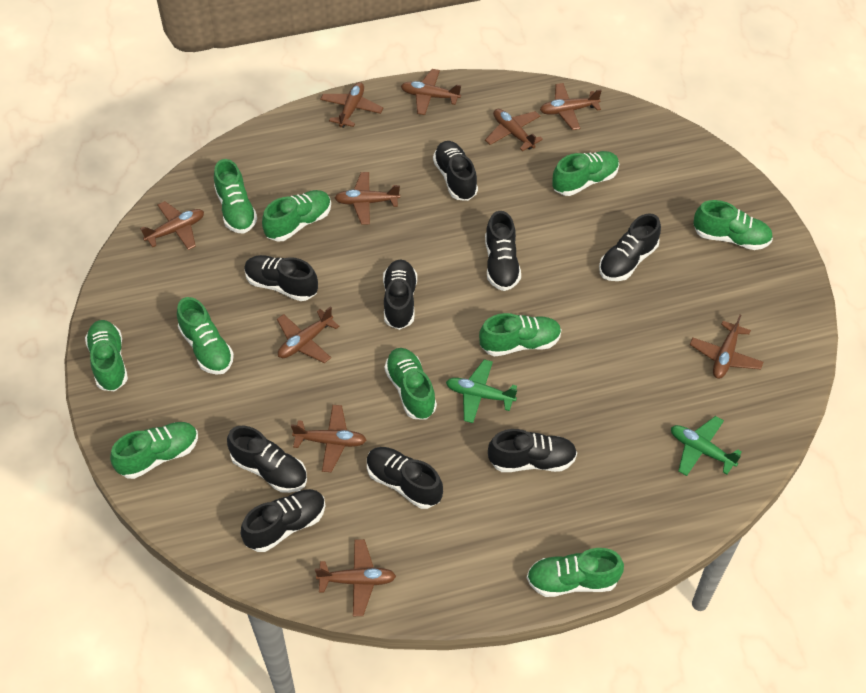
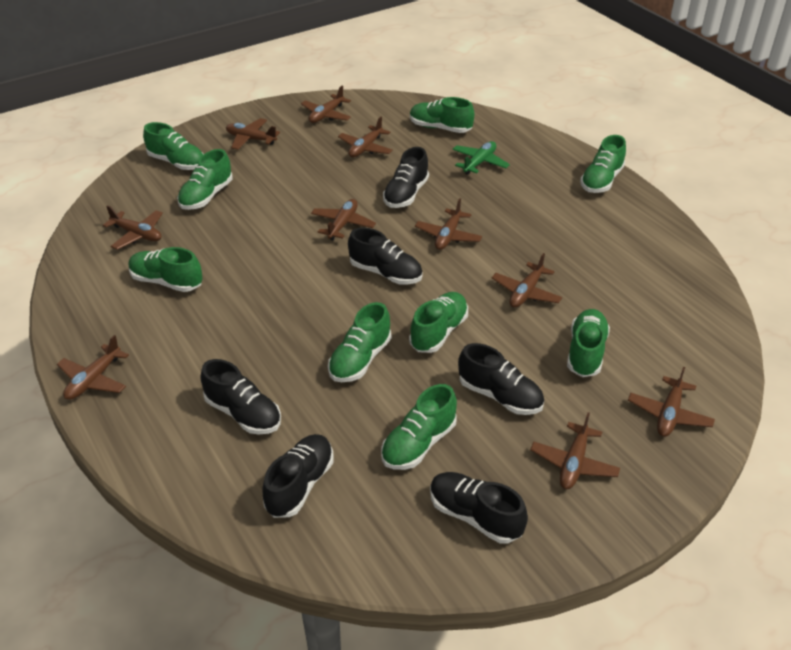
black shoe: [227,426,307,493] [241,489,326,552] [244,255,318,301] [367,447,443,509] [383,260,417,330] [433,141,478,201] [485,211,521,291] [488,429,577,472] [599,214,661,281] = 9 -> [201,359,281,434] [262,434,333,518] [348,228,423,285] [383,147,429,208] [430,472,528,544] [458,343,544,415] = 6
green plane: [446,359,517,423] [671,416,742,476] = 2 -> [452,141,510,175] = 1
green shoe: [85,320,128,391] [110,422,198,479] [177,297,234,375] [214,159,257,233] [262,190,331,242] [385,348,437,420] [479,313,562,357] [527,548,624,597] [552,151,619,196] [693,200,773,250] = 10 -> [129,247,203,292] [143,122,204,170] [177,149,233,210] [328,302,391,382] [381,384,457,470] [409,292,468,353] [410,97,474,133] [567,309,610,377] [580,135,626,193] = 9

